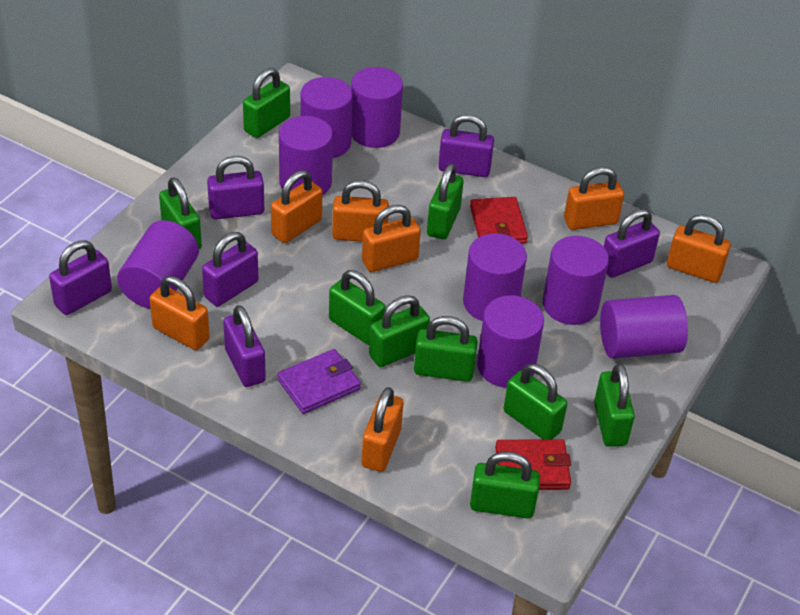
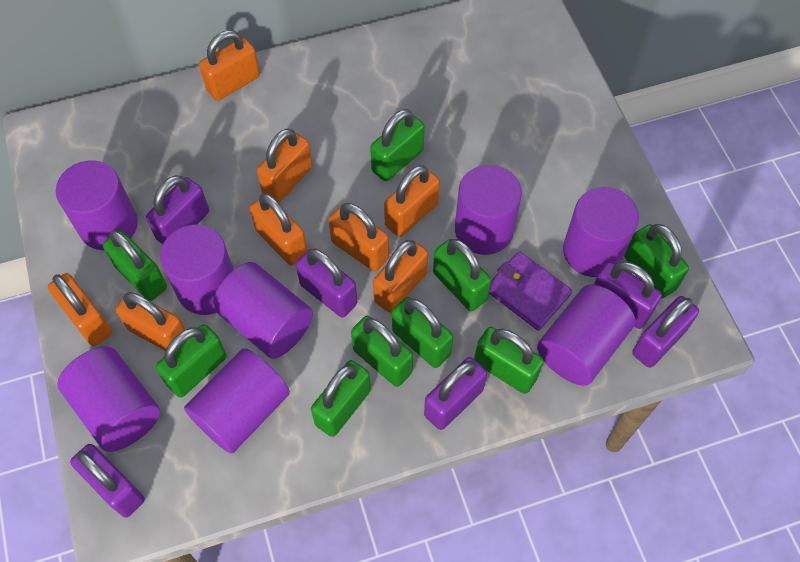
orange padlock: [150,276,210,350] [271,170,322,243] [332,180,389,242] [361,387,403,472] [362,205,421,272] [564,167,624,230] [667,214,731,283] = 7 -> [48,273,112,346] [116,292,186,351] [199,30,260,101] [250,193,307,265] [257,129,312,203] [329,203,389,271] [373,240,428,313] [384,165,440,237] = 8
red wallet: [470,197,528,244] [495,439,571,490] = 2 -> none = 0

